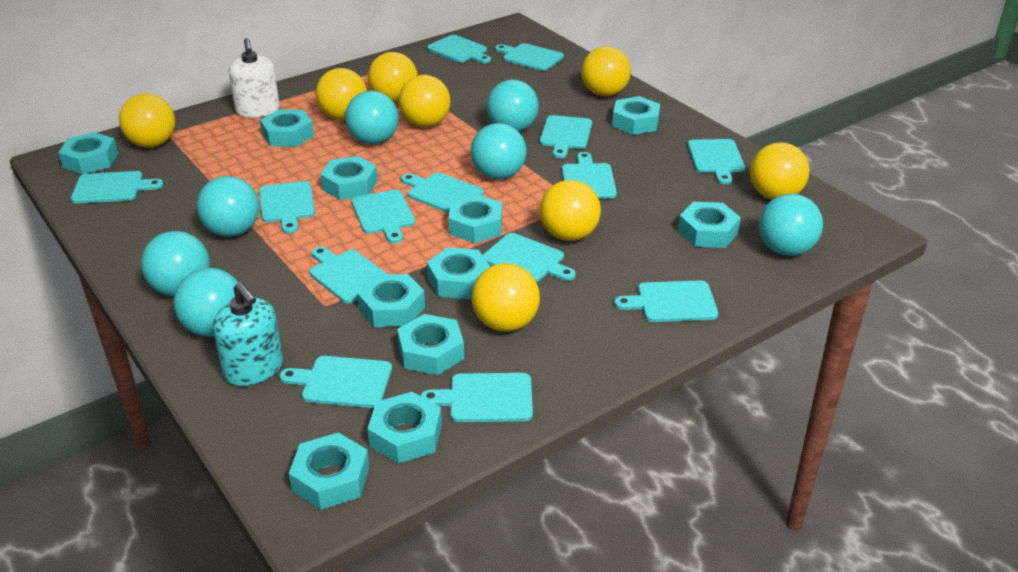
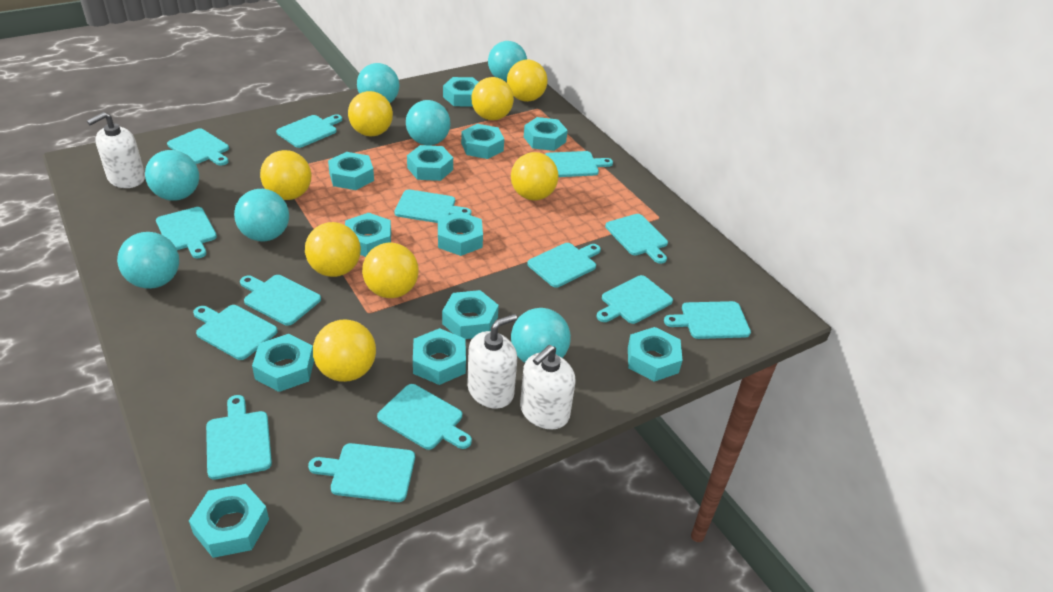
turquoise nut: [58,132,118,175] [260,109,314,147] [289,432,369,510] [320,156,378,200] [357,274,425,327] [367,392,442,464] [397,314,464,375] [427,247,490,299] [448,194,502,243] [612,96,660,135] [678,202,741,248] = 11 -> [189,484,269,558] [252,334,314,392] [328,152,374,190] [345,213,391,257] [407,145,453,181] [413,328,466,385] [438,212,483,256] [442,290,499,339] [443,77,478,107] [461,124,504,159] [524,117,568,151] [628,327,683,382] = 12
turquoise soap dispenser: [213,282,283,386] = 1 -> none = 0
white soap dispenser: [229,38,280,118] = 1 -> [87,112,145,188] [467,314,517,409] [520,345,575,429] = 3

